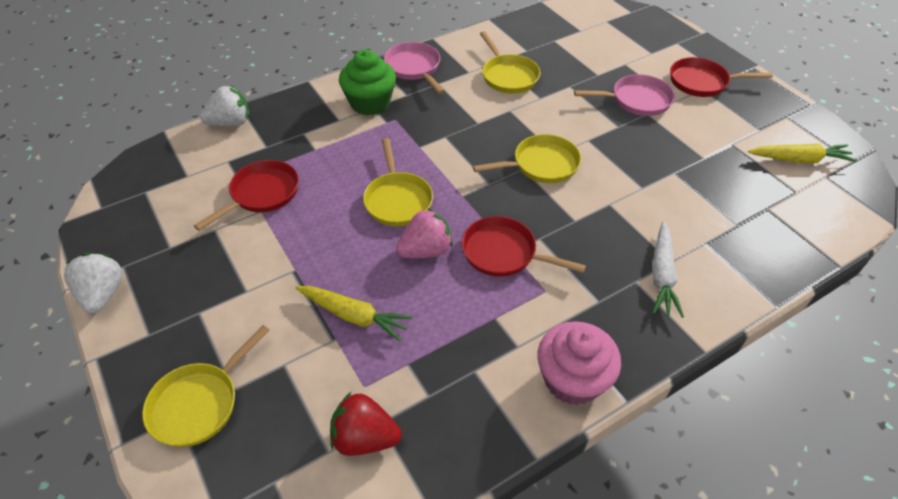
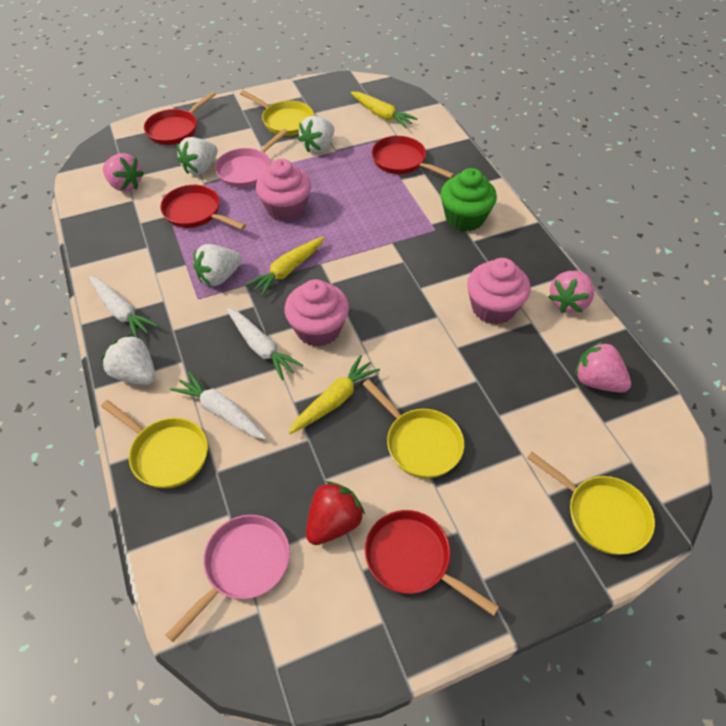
pink cupcake: [537,321,621,405] = 1 -> [256,159,311,222] [284,279,349,347] [467,258,531,324] = 3
pink strawberry: [396,208,453,258] = 1 -> [103,153,144,192] [549,271,594,313] [575,341,631,393] = 3
red pan: [194,160,299,231] [462,216,586,277] [670,57,773,97] = 3 -> [144,92,216,145] [160,185,246,230] [365,510,499,616] [372,136,454,178] = 4
white carrot: [652,222,684,318] = 1 -> [89,276,158,338] [170,371,267,439] [227,308,303,380] = 3
white strawberry: [64,253,123,314] [200,85,249,127] = 2 -> [101,334,156,385] [177,137,218,175] [193,244,242,286] [298,116,334,153] = 4
yellow carrot: [295,286,413,341] [748,144,857,163] = 2 -> [245,237,324,297] [289,355,380,434] [351,92,418,128] = 3

